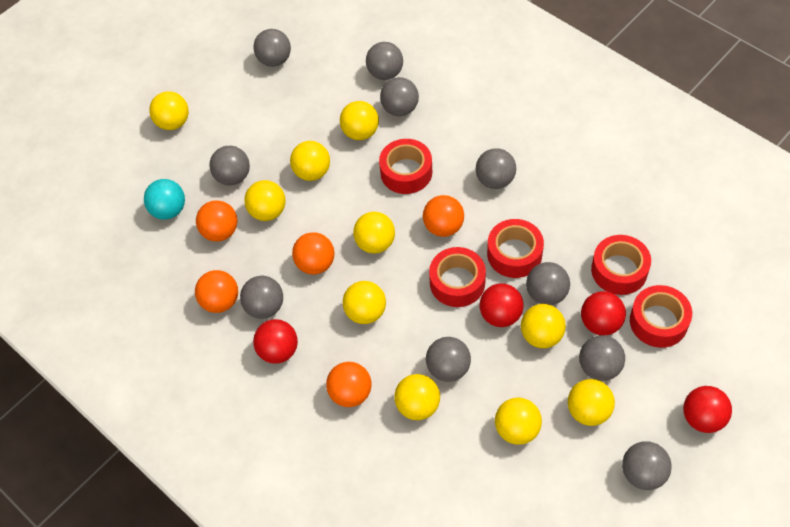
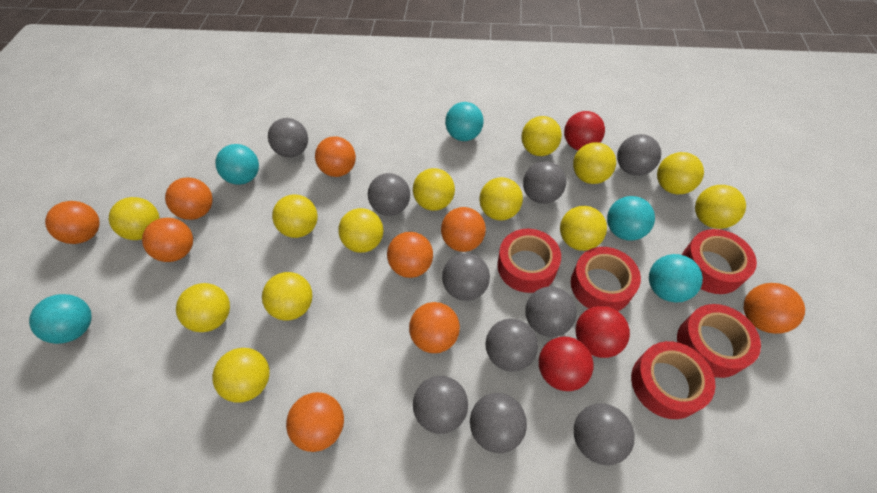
orange ball: [195,270,238,313] [196,200,237,242] [292,232,334,274] [326,362,372,407] [423,195,464,237] = 5 -> [45,201,100,244] [142,218,193,262] [165,177,213,220] [286,392,344,452] [315,136,356,177] [387,232,433,278] [409,302,460,353] [441,207,486,252] [744,283,805,334] = 9
red ball: [253,319,298,364] [479,283,524,327] [581,291,626,336] [683,386,732,433] = 4 -> [539,336,594,391] [564,111,605,150] [576,306,630,358] = 3
turquoise ball: [144,179,185,220] = 1 -> [29,294,92,344] [215,144,259,185] [445,102,484,141] [607,196,655,241] [649,254,703,303] = 5
yellow ball: [149,91,189,130] [244,180,286,221] [290,141,330,181] [340,101,379,140] [343,281,386,324] [353,212,395,253] [394,374,440,420] [495,398,542,445] [521,304,566,348] [568,379,615,426] = 10 -> [109,197,160,240] [176,283,230,332] [212,348,269,402] [262,272,312,321] [272,194,318,238] [338,208,383,253] [413,168,455,211] [479,177,523,220] [522,116,562,156] [560,206,607,251] [573,142,616,184] [657,152,704,194] [695,185,746,229] = 13

